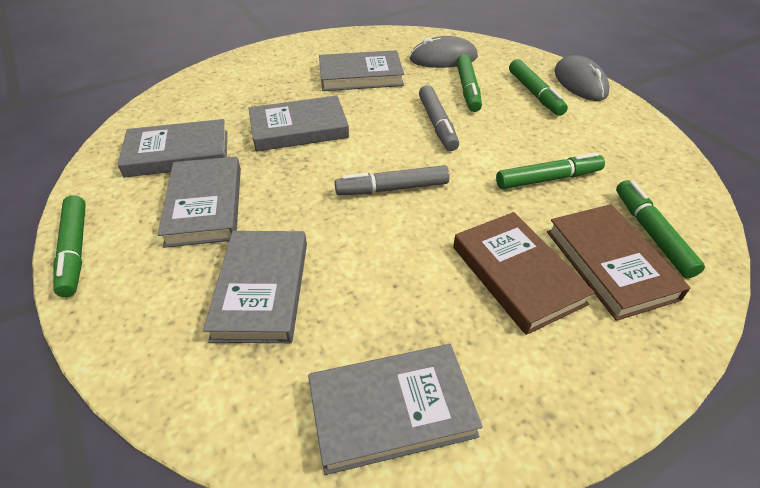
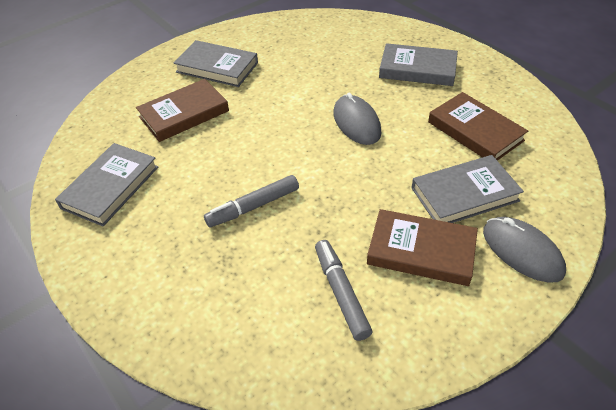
brown book: [453,212,595,335] [547,204,690,321] = 2 -> [136,79,229,142] [367,209,478,286] [428,92,528,161] = 3
green marker: [53,195,86,297] [457,54,482,112] [496,153,605,189] [509,59,568,116] [616,180,705,278] = 5 -> none = 0
grey book: [118,119,227,177] [158,157,241,248] [203,231,307,343] [248,96,349,152] [308,344,483,475] [319,50,404,91] = 6 -> [55,143,158,226] [174,40,258,87] [379,43,458,86] [412,155,524,223] = 4

